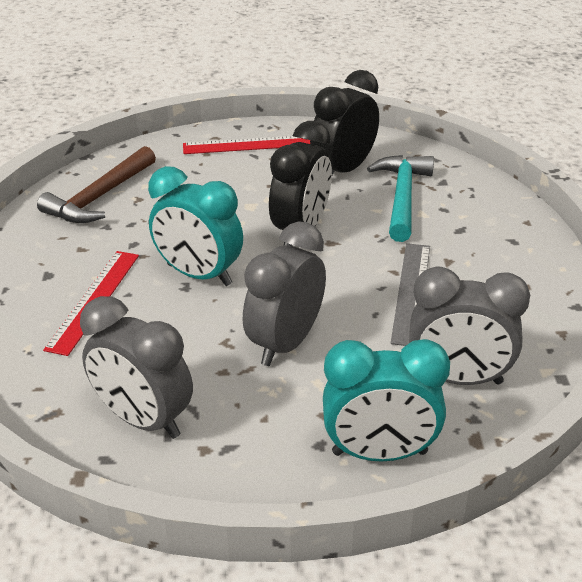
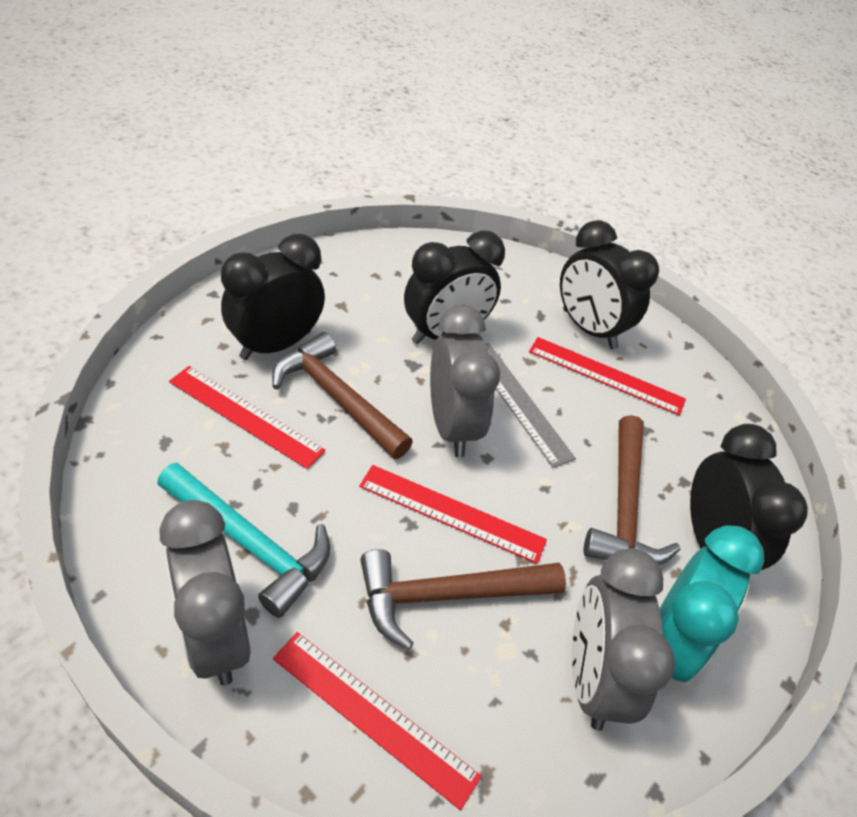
black clock: [269,121,332,246] [310,70,379,175] = 2 -> [221,234,325,360] [404,230,505,344] [560,220,659,349] [690,424,808,570] = 4
brown hammer: [37,146,156,223] = 1 -> [272,332,413,459] [360,549,566,650] [583,415,680,565] = 3
red ruler: [43,251,139,356] [183,136,310,154] = 2 -> [169,366,326,469] [273,632,482,810] [359,465,547,564] [529,337,686,416] = 4
turquoise clock: [148,166,243,286] [323,339,450,461] = 2 -> [660,525,765,682] = 1

